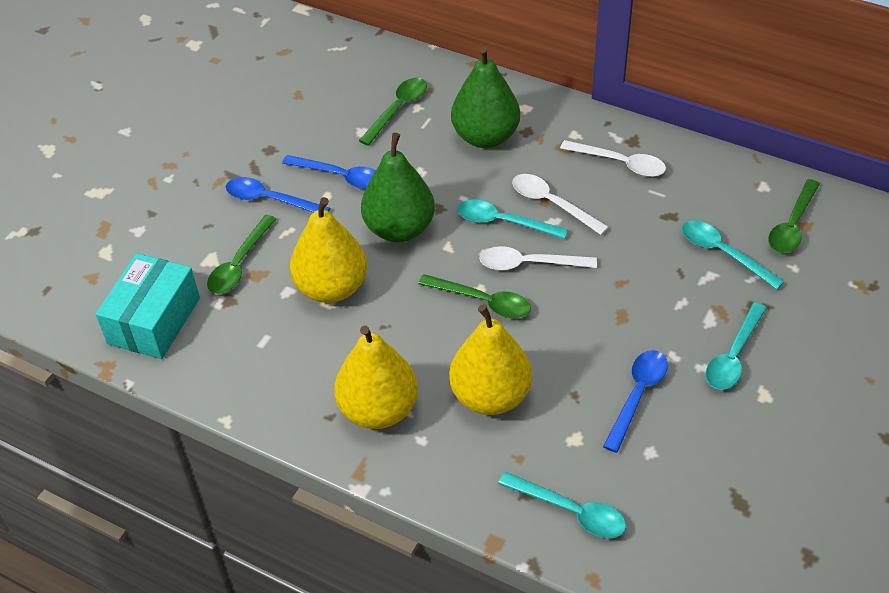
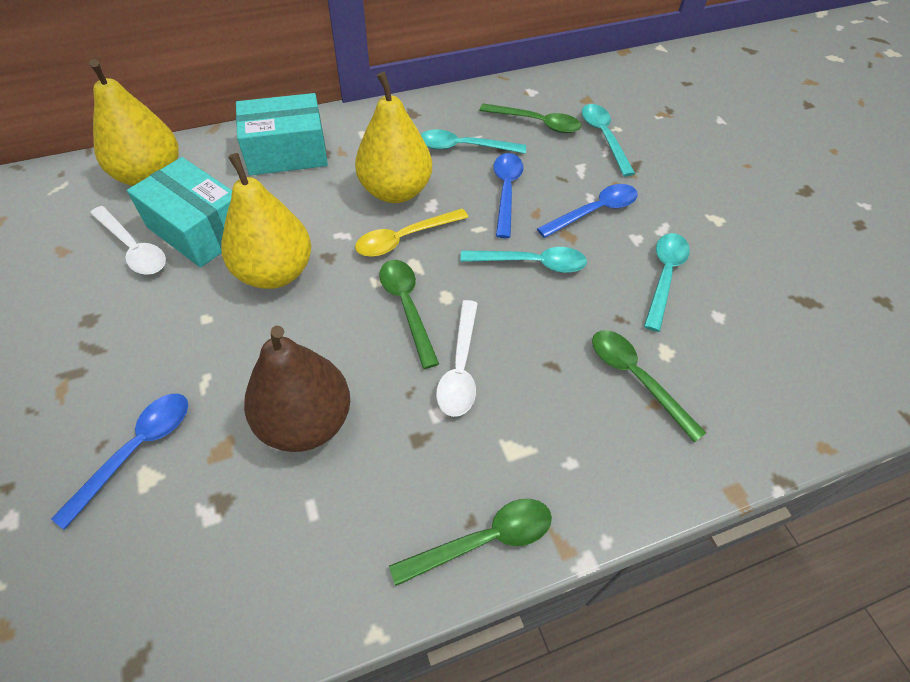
brown pear: none = 0 -> [244,326,350,452] = 1
green pear: [361,133,435,242] [451,46,520,148] = 2 -> none = 0
turquoise box: [96,253,200,359] = 1 -> [127,157,232,268] [236,93,328,176] = 2
white spoon: [480,246,597,270] [512,174,609,235] [560,140,666,177] = 3 -> [90,206,166,275] [436,300,478,417] = 2
yellow spoon: none = 0 -> [355,209,469,257] = 1

